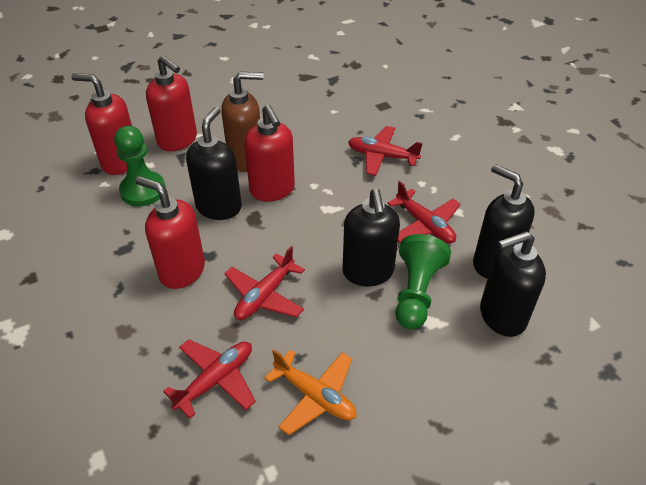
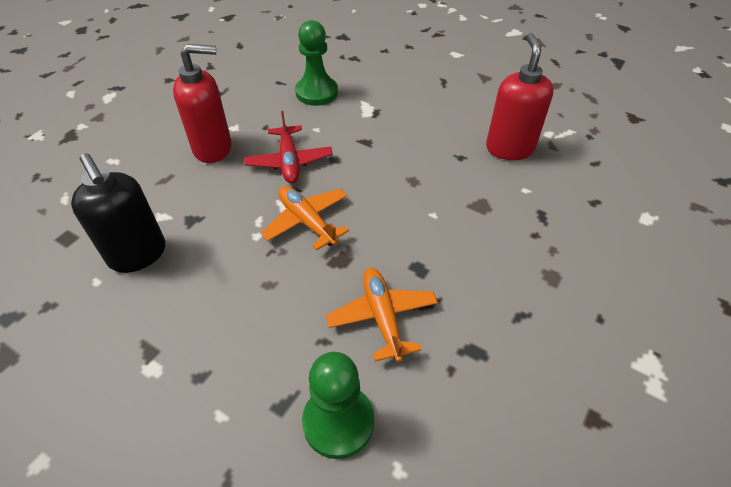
black soap dispenser: [186,107,242,220] [343,188,400,286] [473,164,535,279] [480,231,546,337] = 4 -> [71,153,165,273] = 1
brown soap dispenser: [221,72,264,172] = 1 -> none = 0
orange plane: [264,349,356,435] = 1 -> [261,186,349,251] [326,268,438,362] = 2
red plane: [163,339,256,418] [224,246,305,320] [348,126,423,176] [387,181,461,243] = 4 -> [244,111,333,183] = 1
red soap dispenser: [71,73,132,175] [135,176,205,289] [146,55,197,151] [244,105,295,202] = 4 -> [173,44,232,163] [486,33,554,160] = 2

